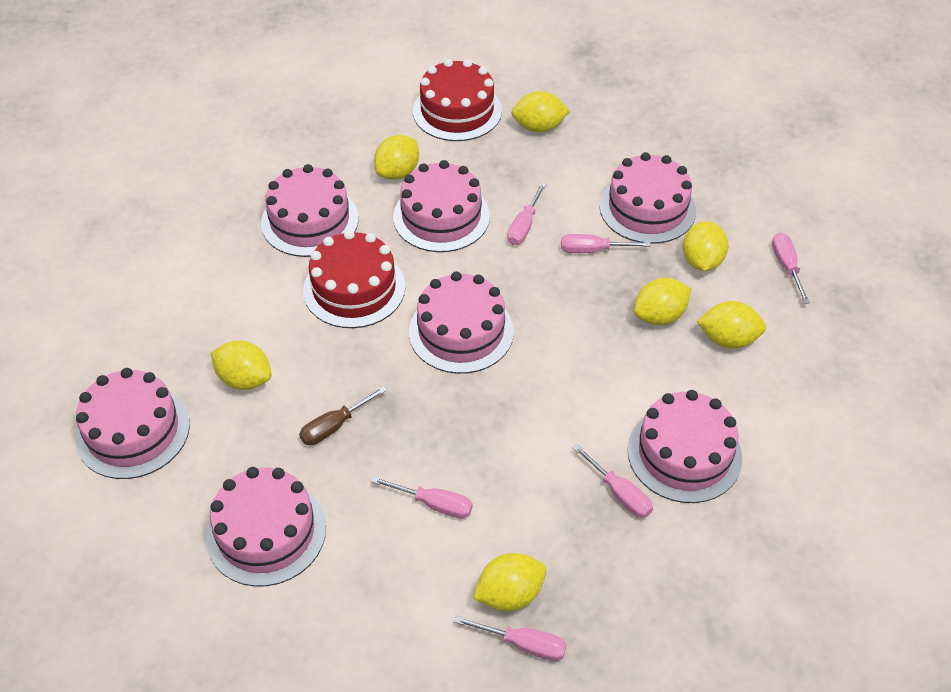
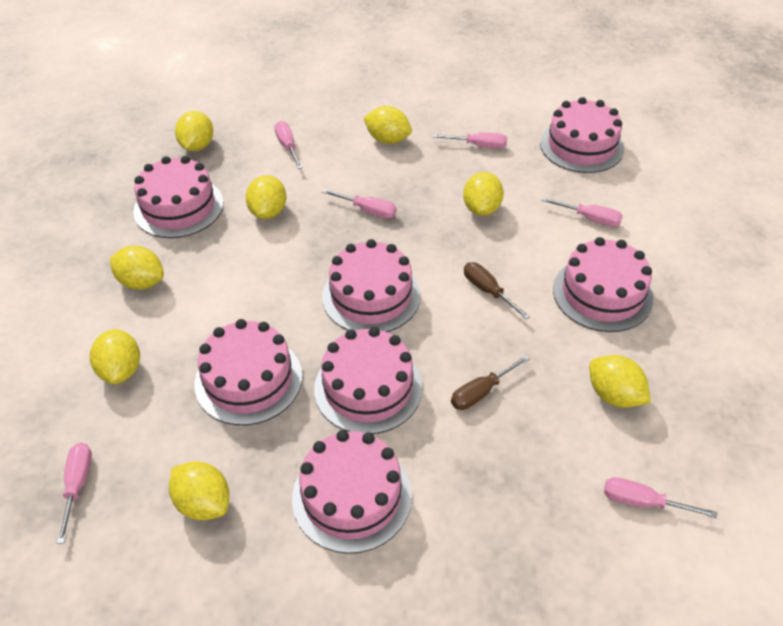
brown screwdriver: [299,386,387,445] = 1 -> [451,355,530,410] [464,262,530,319] = 2
red cake: [303,230,405,328] [413,59,502,141] = 2 -> none = 0
yellow lemon: [211,340,272,390] [374,135,419,180] [473,553,546,611] [511,91,570,132] [634,278,691,325] [683,221,728,271] [697,301,766,349] = 7 -> [90,329,140,384] [110,246,164,290] [169,461,229,520] [175,111,213,151] [245,175,286,219] [364,106,412,144] [463,172,504,216] [589,355,651,408] = 8

